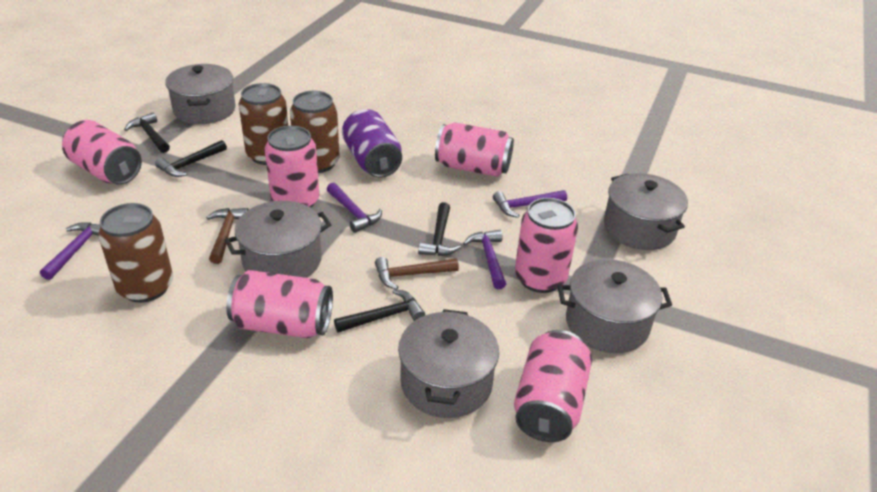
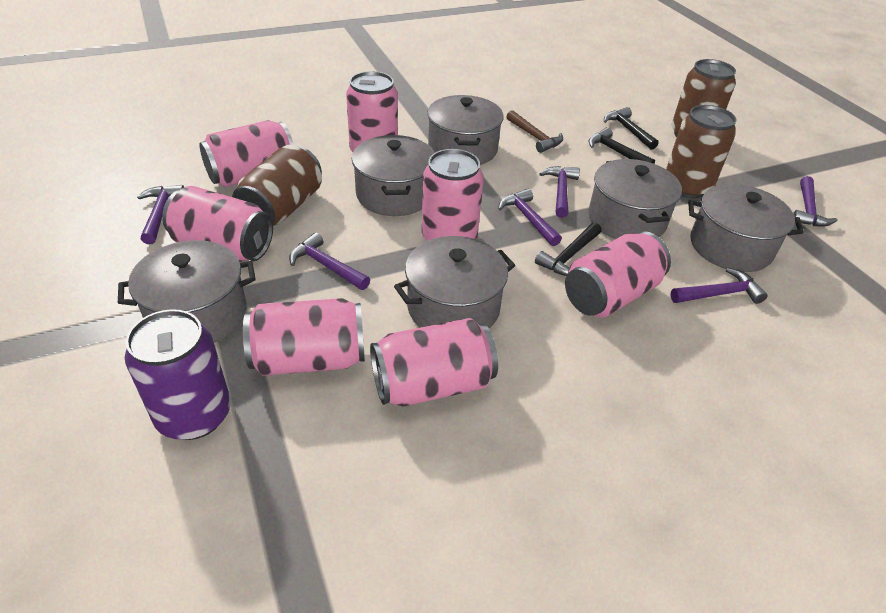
black hammer: [124,112,170,153] [155,140,227,177] [334,289,425,333] [418,202,461,256] = 4 -> [535,222,602,276] [589,127,655,164] [604,107,659,150] = 3
brown hammer: [206,208,249,264] [375,257,459,290] = 2 -> [506,110,563,153] = 1
grey pot: [165,64,236,124] [225,201,332,278] [398,309,499,418] [558,259,672,353] [604,173,688,250] = 5 -> [118,240,256,343] [352,135,435,216] [394,236,515,329] [427,95,504,165] [588,159,682,239] [688,184,804,272] = 6
pink can: [62,120,142,185] [226,270,333,338] [265,126,319,208] [435,123,514,177] [514,330,592,442] [515,198,578,293] = 6 -> [162,186,273,262] [199,120,294,187] [243,298,365,376] [346,71,398,152] [370,318,498,407] [422,149,484,241] [565,231,671,318] = 7
purple hammer: [40,222,101,280] [327,183,382,233] [463,230,506,289] [493,190,567,218] = 4 -> [137,185,184,244] [289,232,370,290] [498,189,562,246] [539,166,580,218] [670,268,768,304] [793,176,838,227] = 6

